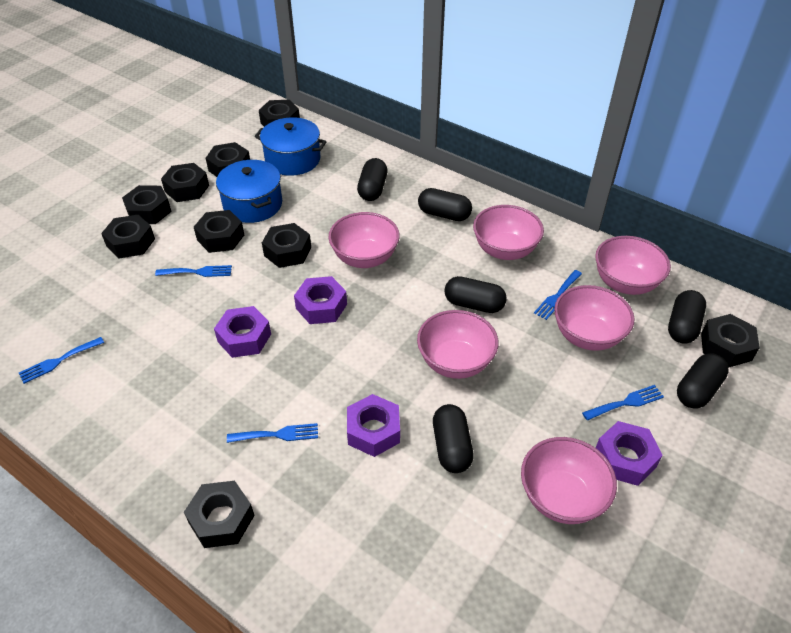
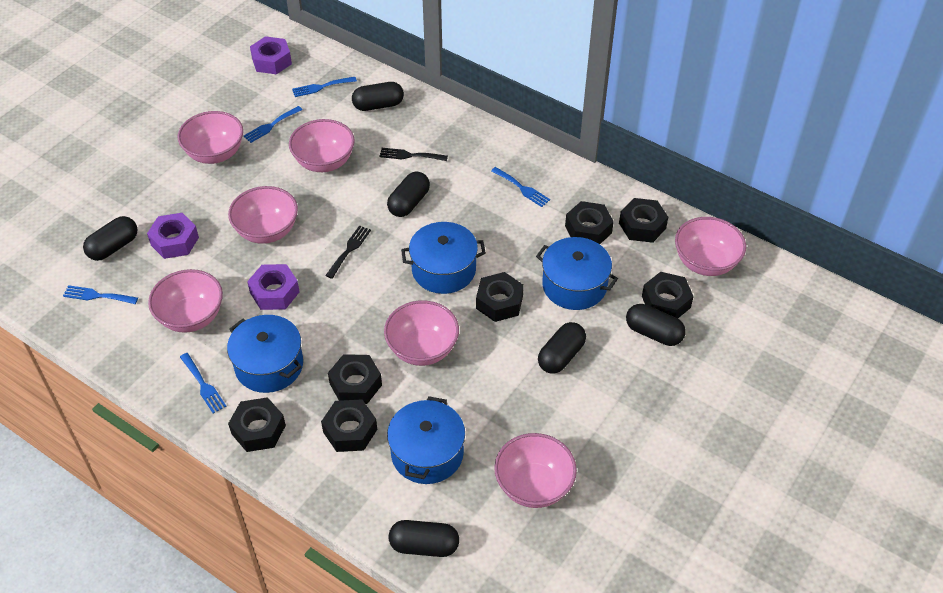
black fork: none = 0 -> [325,225,371,279] [379,148,448,161] = 2
black nut: [101,215,155,258] [122,185,172,224] [161,163,209,202] [184,481,255,548] [194,210,244,253] [206,142,250,177] [259,100,300,127] [262,223,311,268] [701,314,760,368] = 9 -> [228,397,286,452] [321,399,377,452] [328,354,382,404] [476,272,524,322] [565,201,614,244] [619,198,668,243] [642,272,694,318] = 7
blue pot: [216,160,282,223] [255,117,327,176] = 2 -> [227,315,303,393] [387,396,465,484] [401,222,486,294] [536,237,618,310] = 4
pink bowl: [329,212,400,268] [417,310,499,379] [473,205,544,260] [521,437,617,524] [554,285,634,351] [595,236,671,295] = 6 -> [148,269,223,333] [178,111,243,164] [228,186,298,244] [289,119,355,172] [384,300,459,366] [494,433,577,508] [675,217,746,276] = 7
purple nut: [214,306,271,358] [294,276,347,324] [347,394,400,457] [596,421,663,486] = 4 -> [147,213,199,259] [247,264,299,310] [250,36,292,74] = 3

